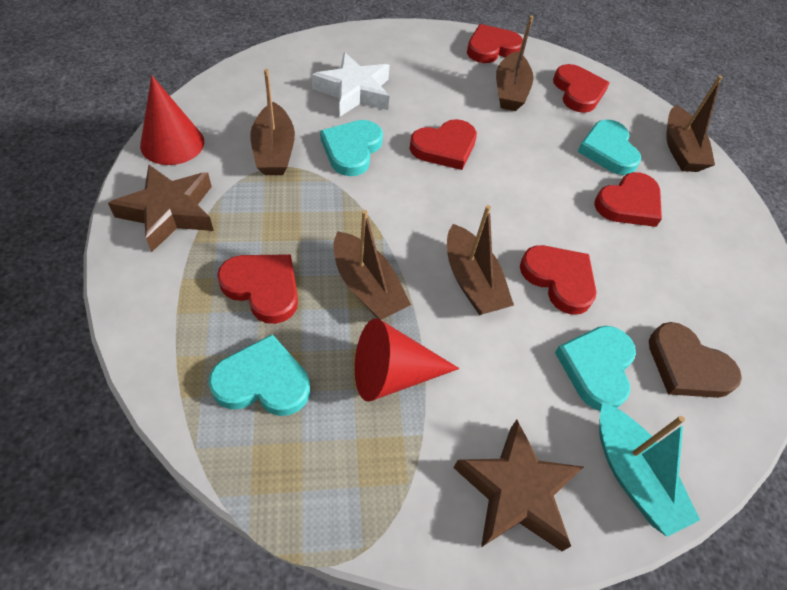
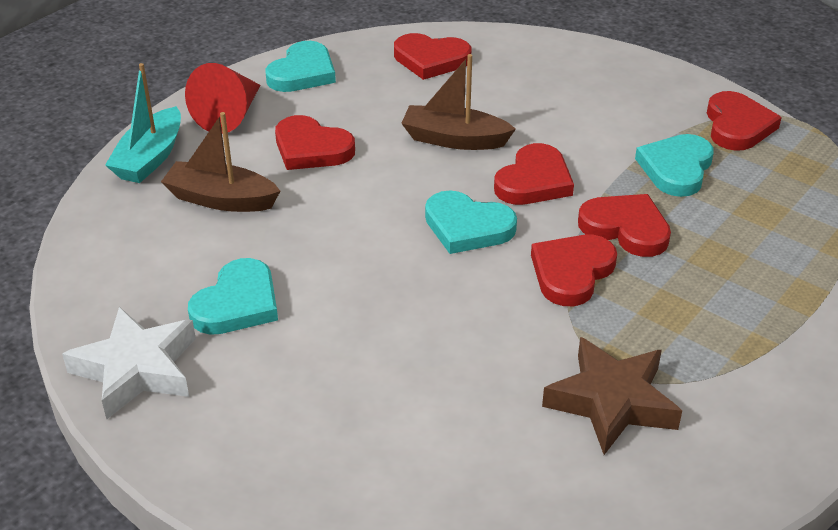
brown boat: [250,69,295,175] [334,210,411,320] [447,205,514,315] [496,15,534,111] [666,76,722,172] = 5 -> [161,112,280,212] [401,54,516,150] = 2
brown heart: [649,322,742,398] = 1 -> none = 0
brown star: [108,164,214,252] [453,420,583,551] = 2 -> [542,337,682,455] = 1
red cone: [140,75,204,165] [355,318,459,402] = 2 -> [185,63,260,134] = 1

